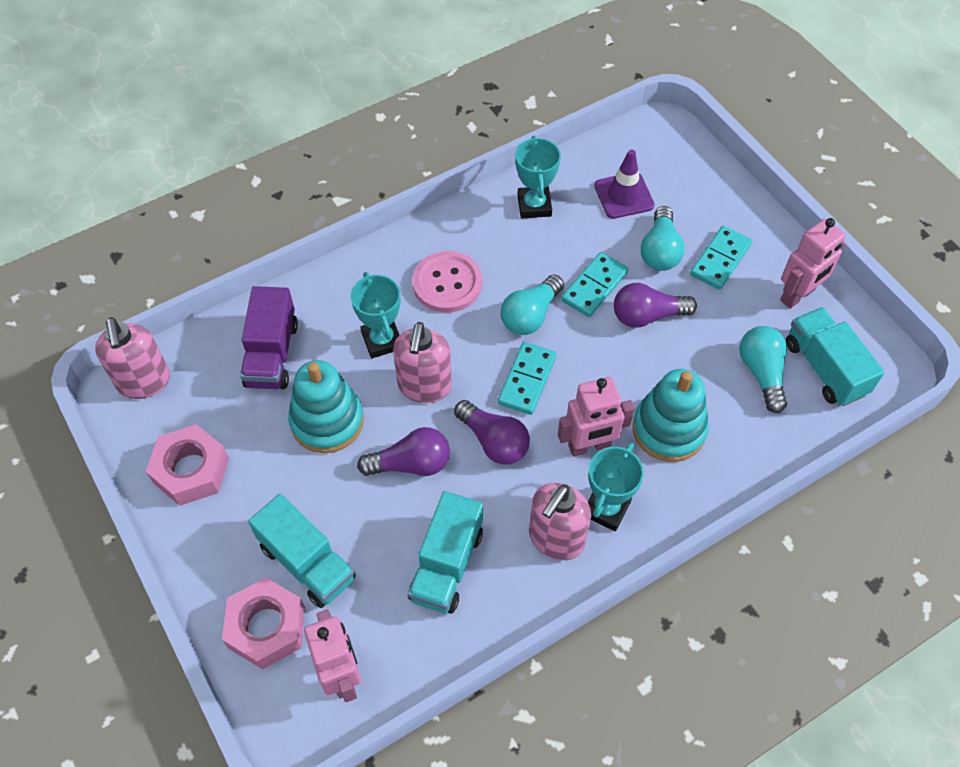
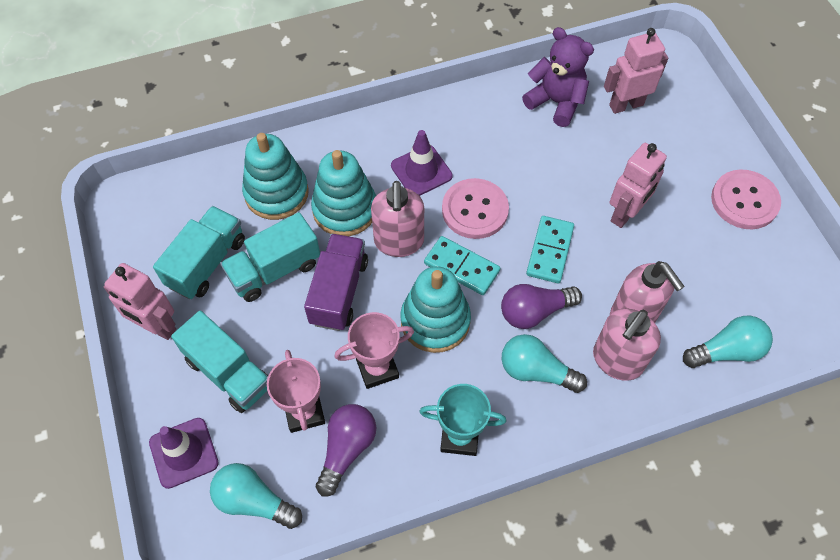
pink button: [412,251,482,313] = 1 -> [442,178,509,239] [711,169,781,229] = 2
pink nut: [146,424,229,506] [222,578,305,669] = 2 -> none = 0
pink trophy: none = 0 -> [267,350,325,433] [334,312,414,389] = 2
purple light bulb: [357,427,450,476] [454,400,530,465] [614,283,697,328] = 3 -> [316,404,376,497] [501,284,582,329] = 2
purple teddy bear: none = 0 -> [522,27,594,127] = 1
purple traffic cone: [594,149,655,219] = 1 -> [149,418,219,489] [391,130,453,196] = 2
turquoise domino: [498,342,557,415] [561,252,629,317] [690,226,752,290] = 3 -> [424,236,500,295] [526,216,574,283] = 2
turquoise stacking toy: [288,360,364,453] [632,369,709,462] = 2 -> [242,133,309,220] [311,150,376,236] [401,267,471,353] = 3
turquoise trophy: [351,272,400,358] [515,136,561,219] [588,443,644,531] = 3 -> [419,384,506,456] = 1

